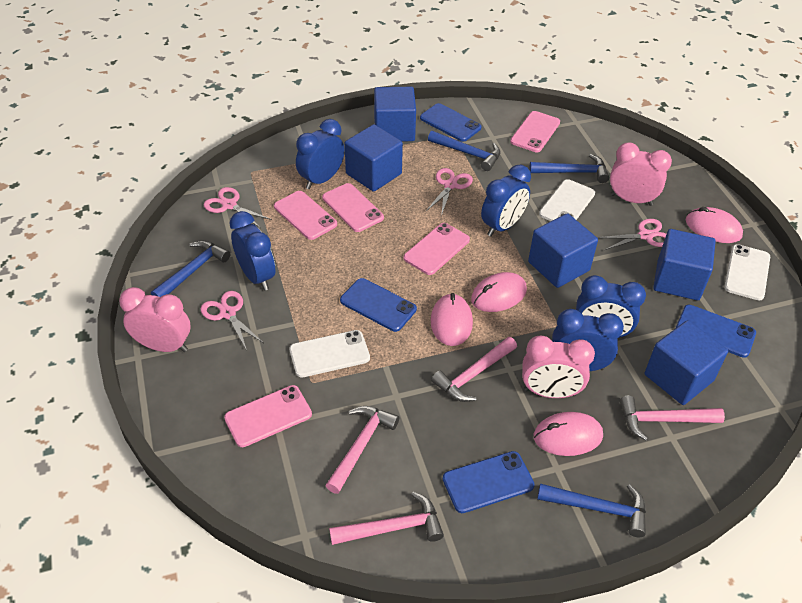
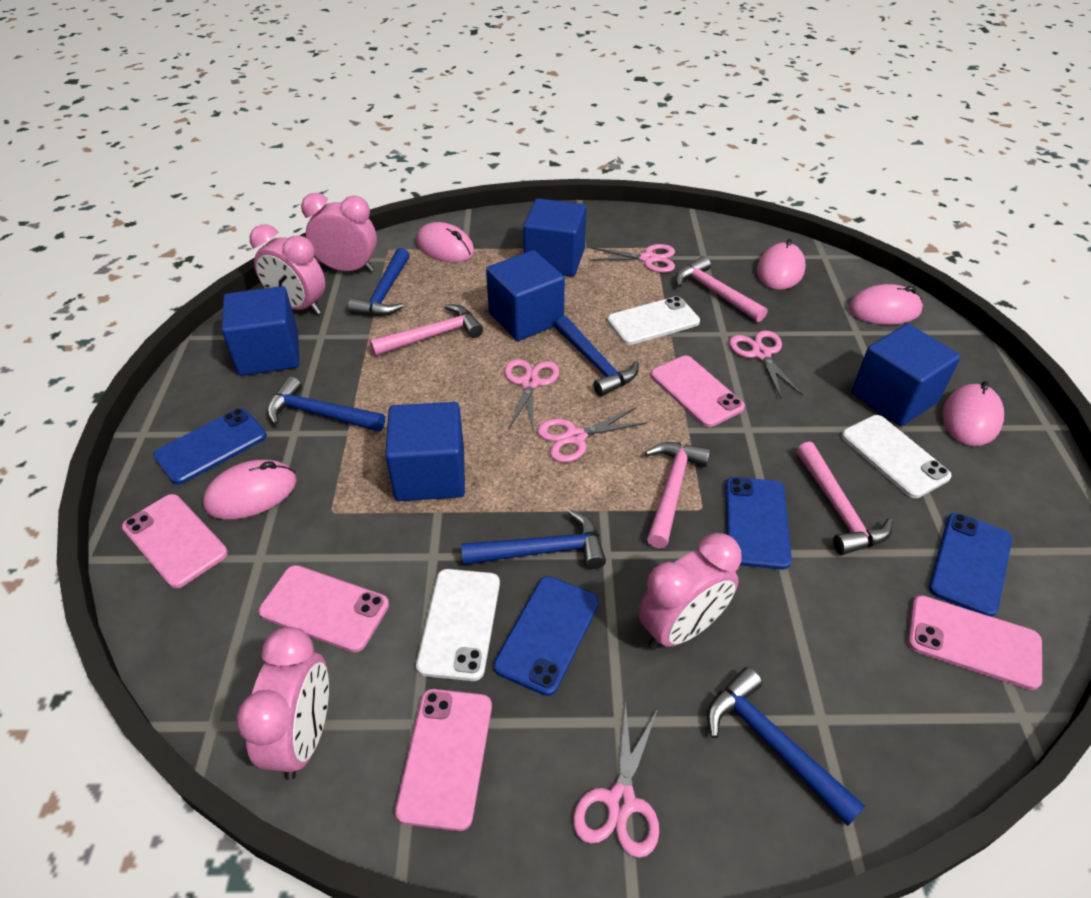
blue clock: [230,211,275,291] [296,119,345,189] [481,164,531,237] [552,309,624,371] [576,275,646,339] = 5 -> none = 0
blue hammer: [151,241,230,297] [428,131,500,171] [529,154,609,183] [537,484,646,537] = 4 -> [267,376,385,432] [348,248,410,316] [461,510,606,569] [554,316,639,397] [707,667,865,826] = 5
pink clock: [119,287,190,352] [522,336,595,398] [610,142,672,206] = 3 -> [236,627,329,780] [249,224,325,315] [301,193,377,272] [638,533,742,650] = 4
pink mouse: [431,293,473,346] [471,272,527,312] [534,412,603,456] [686,207,743,243] = 4 -> [203,460,297,519] [416,222,474,262] [757,239,806,290] [848,284,923,325] [942,381,1004,446] = 5
pink scissors: [200,291,263,351] [203,187,272,228] [426,168,473,216] [597,219,666,250] = 4 -> [504,359,559,430] [537,408,647,463] [573,700,659,858] [589,244,675,273] [729,330,803,398] = 5

